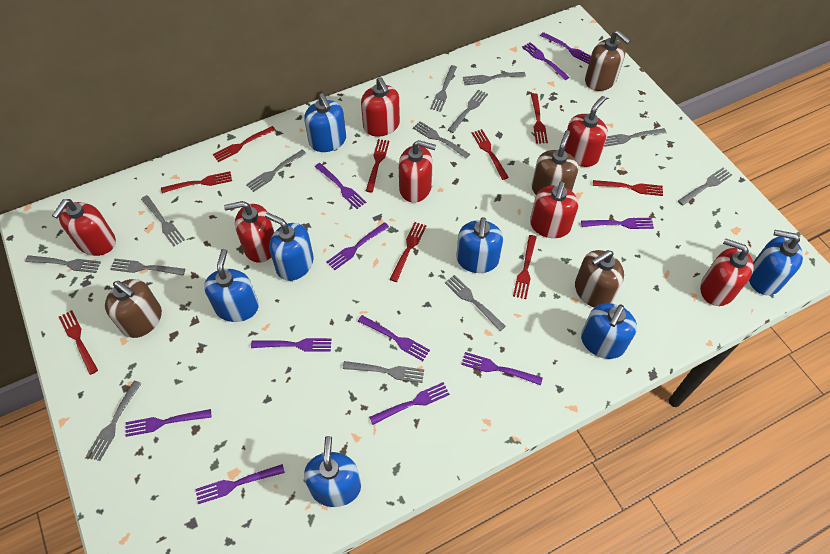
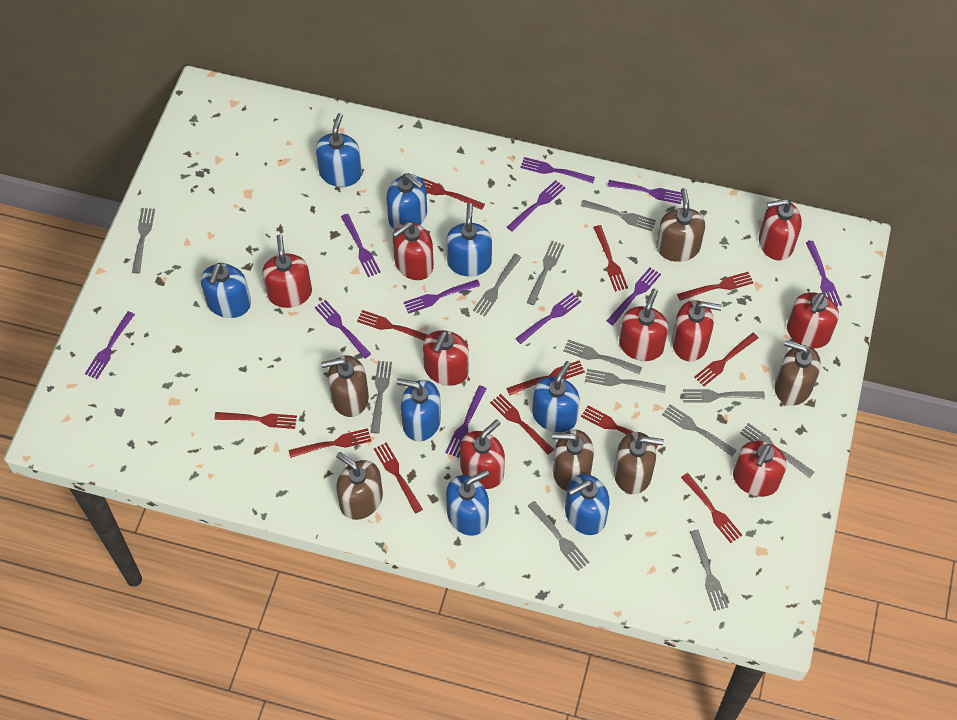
blue soap dispenser: [204,249,259,322] [265,212,314,281] [304,93,346,152] [304,436,361,507] [456,217,503,273] [581,303,637,359] [749,230,803,295] = 7 -> [201,263,251,318] [316,113,362,187] [386,173,427,230] [396,378,441,441] [446,203,492,276] [446,470,489,536] [532,361,580,433] [565,474,610,535] = 8
brown soap dispenser: [105,279,162,338] [531,130,578,195] [575,250,624,307] [585,30,631,91] = 4 -> [321,355,369,417] [336,452,383,520] [552,430,594,491] [614,432,664,494] [656,188,705,262] [775,340,821,406] = 6
grey fork: [25,255,101,273] [86,381,142,461] [110,259,185,276] [141,195,185,246] [246,149,306,192] [343,361,424,383] [413,121,470,158] [430,65,457,112] [445,275,506,331] [448,89,488,133] [463,72,526,85] [604,128,667,147] [678,167,732,206] = 13 -> [132,208,155,273] [371,361,392,433] [473,254,522,317] [526,241,564,305] [528,501,590,571] [563,339,642,375] [581,200,656,231] [585,369,666,393] [662,404,737,456] [683,389,765,403] [690,530,728,611] [740,423,814,478] = 12
red fork: [59,310,98,375] [161,171,232,193] [213,126,276,162] [366,139,390,193] [390,222,426,282] [472,129,509,180] [513,235,537,299] [531,93,548,143] [593,180,663,196] = 9 -> [214,412,297,429] [289,428,371,458] [357,310,428,341] [374,442,423,513] [420,177,485,210] [490,394,554,455] [506,361,585,395] [581,406,658,449] [593,225,628,292] [677,272,753,301] [681,473,742,543] [694,333,759,386] = 12
red soap dispenser: [52,199,116,256] [224,201,274,263] [361,77,400,136] [398,140,436,203] [530,181,579,238] [564,96,608,167] [700,238,754,306] = 7 -> [262,234,312,308] [392,222,434,280] [423,330,469,386] [460,419,505,489] [619,289,668,361] [672,300,722,362] [733,441,787,497] [759,199,802,260] [787,292,839,348] = 9

